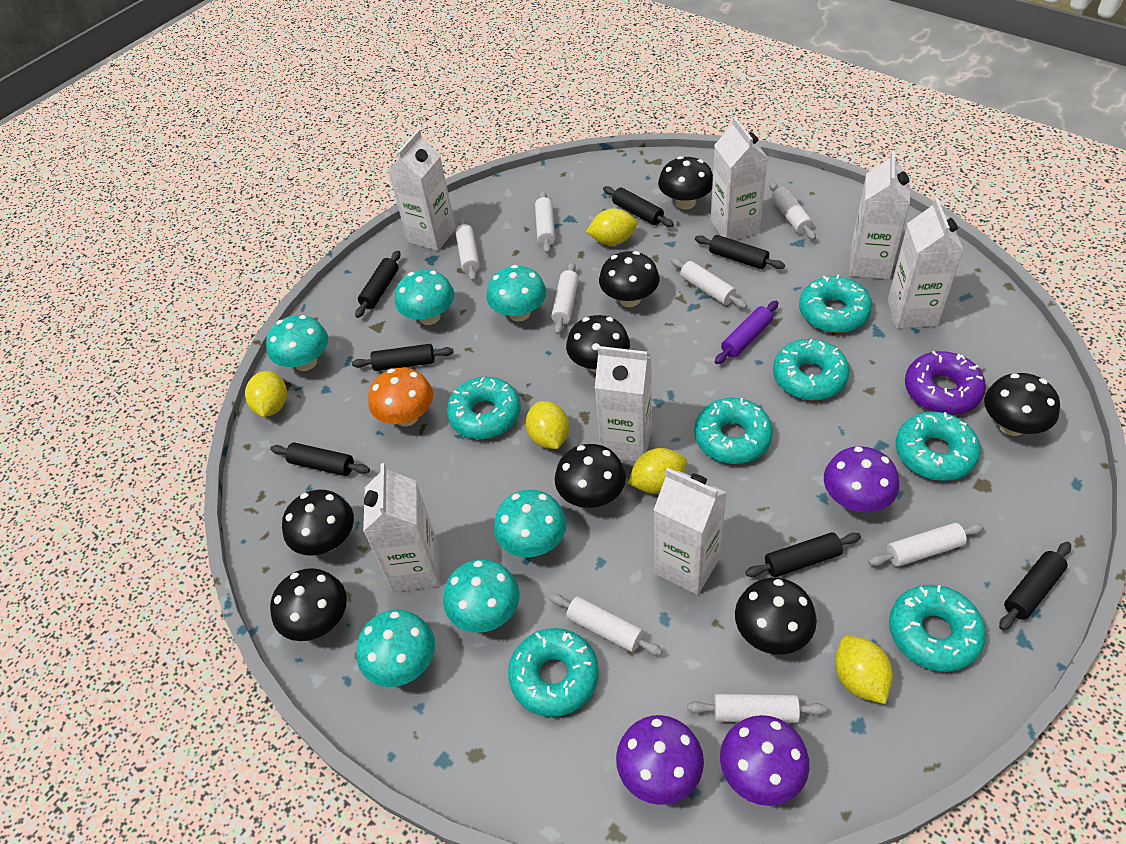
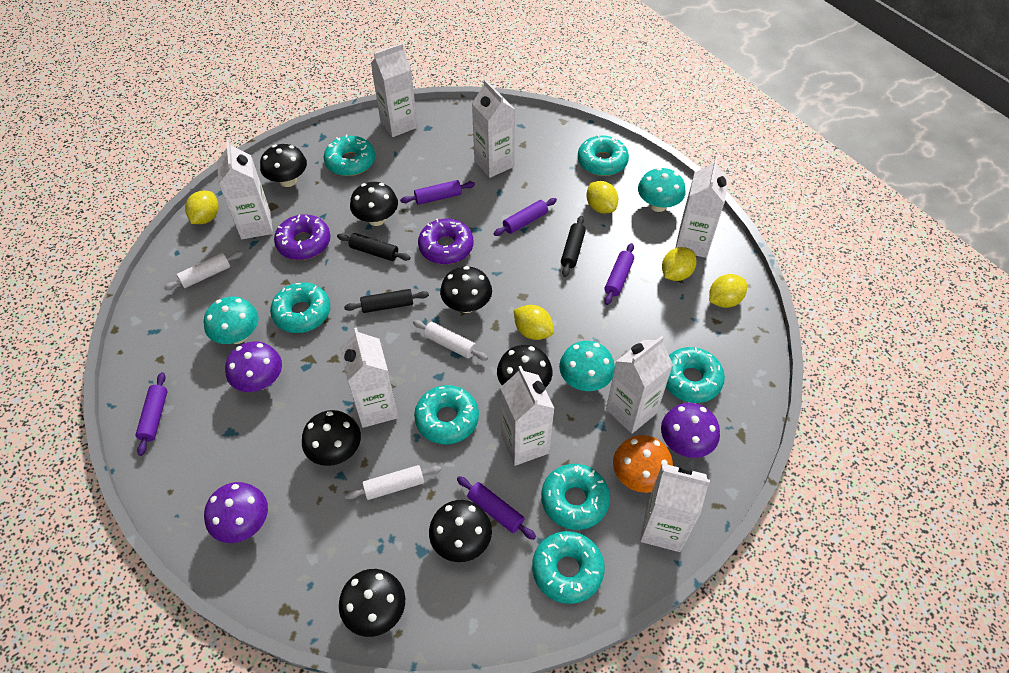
black mushroom: [270,568,347,641] [282,490,354,556] [555,444,626,508] [566,315,630,373] [599,251,660,307] [658,156,713,209] [735,578,817,655] [984,373,1060,436] = 8 -> [260,144,307,187] [302,410,361,466] [339,569,405,637] [350,182,398,226] [429,500,492,562] [440,266,492,313] [497,345,553,388] = 7
black rolling pin: [270,443,370,476] [352,344,454,371] [355,251,401,318] [603,186,674,227] [695,235,785,269] [745,532,861,577] [999,542,1071,630] = 7 -> [337,233,411,261] [344,289,429,313] [561,216,586,277] = 3
purple donut: [905,351,986,415] = 1 -> [274,214,330,260] [418,219,473,264] = 2
purple rolling pin: [715,301,778,364] = 1 -> [135,372,167,456] [400,180,475,205] [457,476,536,540] [493,198,557,236] [604,243,634,305] = 5
turquoise mushroom: [266,315,328,371] [356,610,435,687] [395,270,454,325] [443,559,520,632] [486,265,547,322] [494,490,567,557] = 6 -> [204,297,259,344] [559,341,615,391] [638,168,685,212] = 3
white carton: [363,463,440,592] [388,129,456,251] [595,346,652,461] [654,468,727,595] [711,116,768,240] [849,151,910,279] [888,198,964,328] = 7 -> [217,140,273,239] [340,327,398,428] [371,43,418,137] [472,79,515,178] [500,366,554,466] [606,336,673,434] [640,463,710,552] [675,158,729,258] = 8
white rolling pin: [455,218,480,281] [535,191,555,254] [549,594,663,655] [551,262,579,335] [671,258,747,309] [687,694,827,723] [769,181,816,240] [868,523,984,567] = 8 -> [163,251,243,290] [345,465,441,500] [413,320,488,360] = 3

